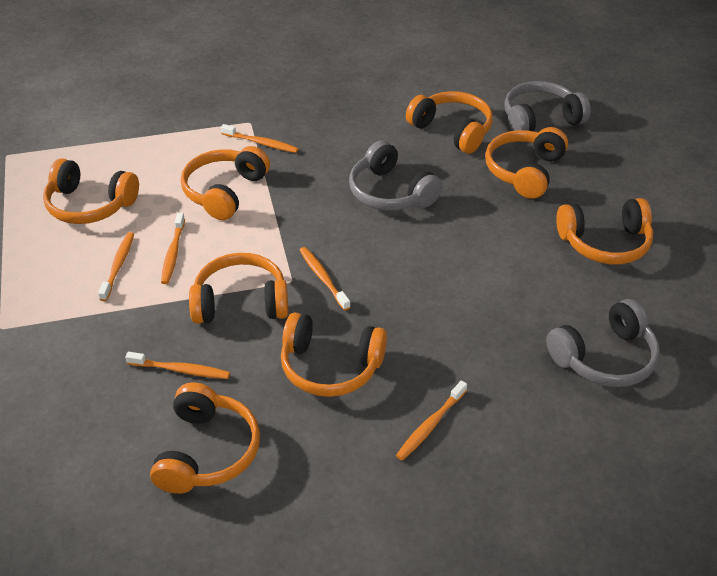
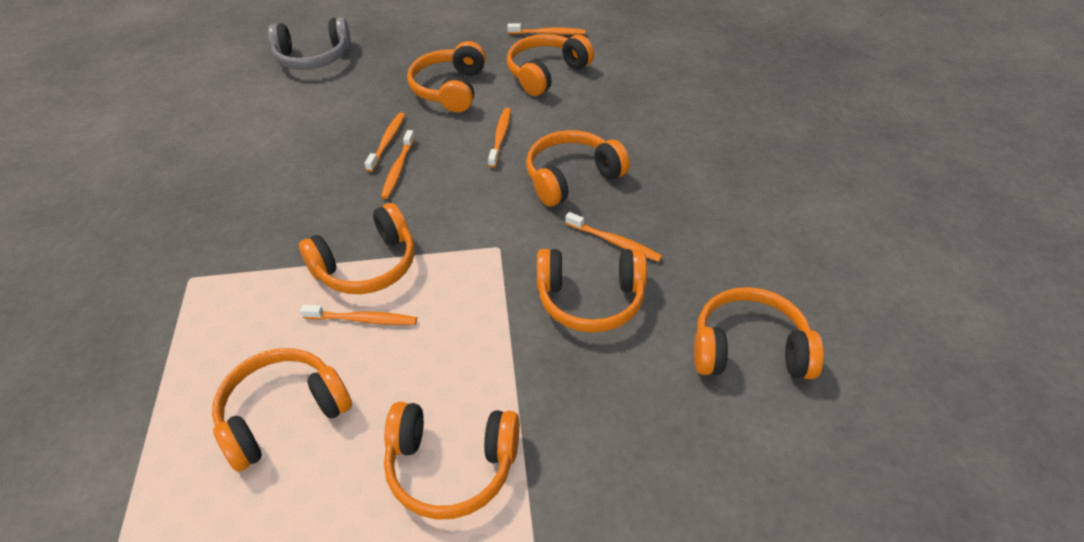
grey headphones: [349,140,442,211] [504,81,591,131] [546,299,660,387] = 3 -> [268,17,351,70] = 1

